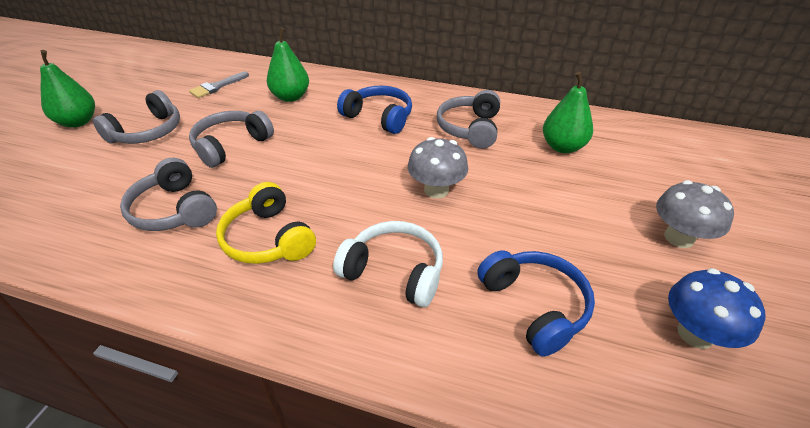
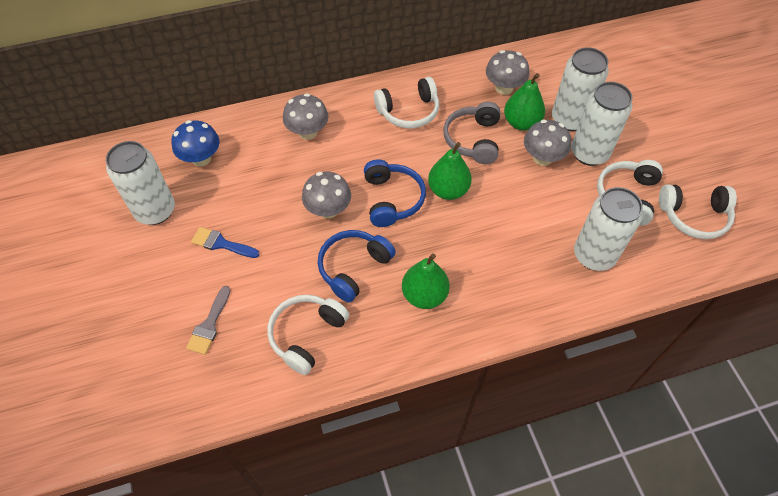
blue brush: none = 0 -> [191,227,260,258] = 1
grey headphones: [93,90,180,144] [120,158,217,231] [189,111,274,168] [437,90,500,149] = 4 -> [443,102,500,164] = 1
grey mushroom: [408,137,468,198] [656,180,734,248] = 2 -> [283,93,328,140] [302,171,351,219] [486,50,529,95] [524,120,571,166] = 4
white can: none = 0 -> [106,141,175,225] [552,47,609,131] [571,82,632,166] [574,187,643,271] = 4
white headphones: [333,221,443,307] = 1 -> [267,295,349,375] [374,77,439,129] [597,160,663,226] [659,184,737,239] = 4
yellow headphones: [216,182,316,264] = 1 -> none = 0

